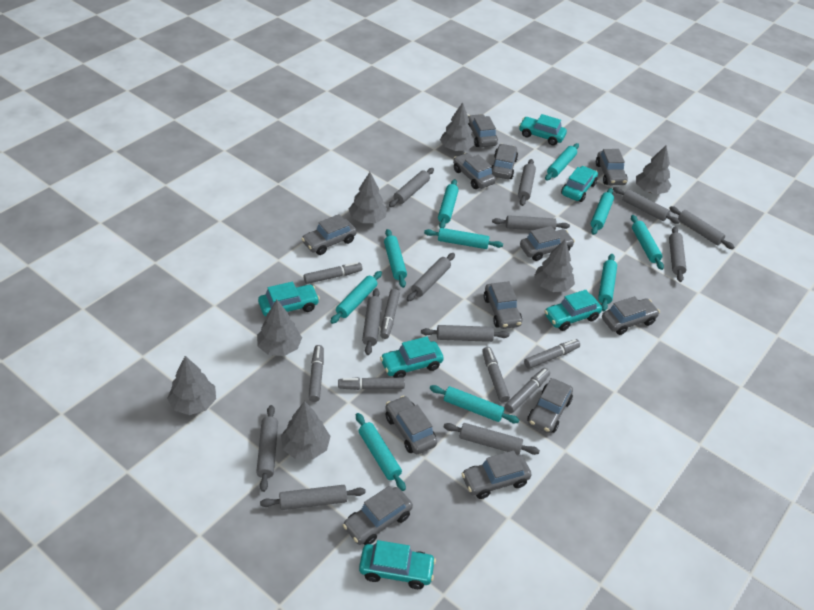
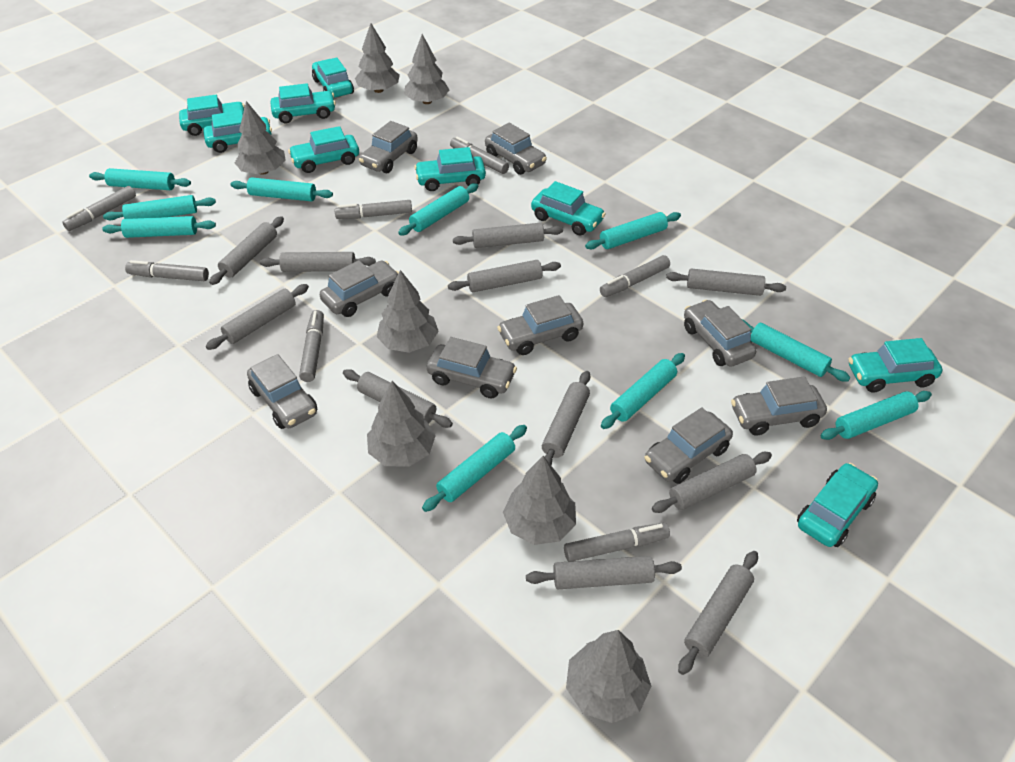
grey car: [301,214,357,255] [343,486,413,545] [385,395,437,454] [453,153,496,189] [461,450,532,499] [468,114,498,147] [484,281,522,329] [492,144,518,179] [520,226,575,261] [527,378,573,433] [596,149,628,185] [602,296,660,335] = 12 -> [247,354,317,429] [320,260,399,317] [359,121,418,173] [427,337,517,399] [485,123,547,175] [497,295,583,355] [644,408,733,484] [684,300,757,367] [731,376,827,436] = 9
grey rolling pin: [256,405,278,492] [260,485,366,510] [362,288,382,355] [389,168,434,207] [407,253,455,302] [421,325,509,342] [444,423,540,455] [492,215,570,230] [518,159,536,206] [613,187,680,224] [669,206,734,249] [669,227,686,282] = 12 -> [206,284,309,350] [209,216,284,285] [260,252,376,272] [343,369,453,428] [448,260,561,292] [453,223,563,248] [526,556,682,589] [542,371,590,466] [652,452,772,513] [666,268,786,296] [678,551,758,675] = 11
turquoise car: [258,282,320,316] [359,540,436,589] [380,337,444,378] [519,114,567,145] [545,290,602,331] [561,166,598,202] = 6 -> [179,95,245,136] [203,110,272,153] [270,83,336,124] [288,126,359,173] [312,58,354,98] [414,147,486,191] [531,181,606,236] [797,463,878,547] [849,338,943,393] = 9

